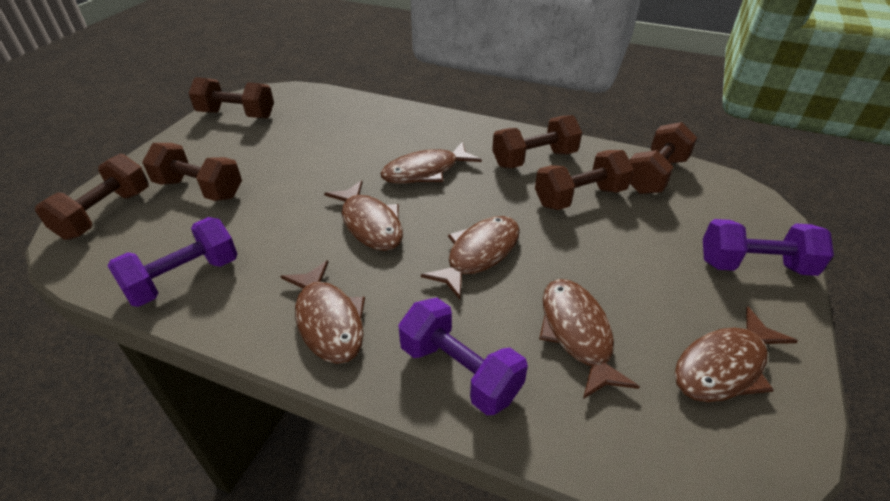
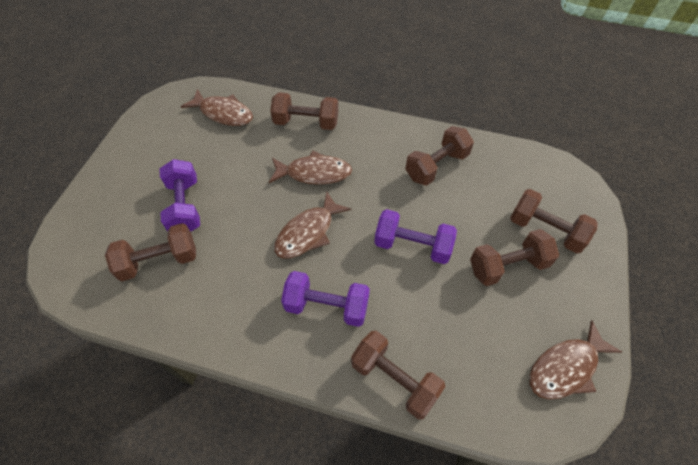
brown fish: [280,260,365,364] [324,180,403,251] [380,141,482,184] [421,216,520,299] [539,279,640,399] [675,306,798,402] = 6 -> [181,89,253,126] [269,151,352,185] [274,192,351,259] [529,320,622,400] = 4

